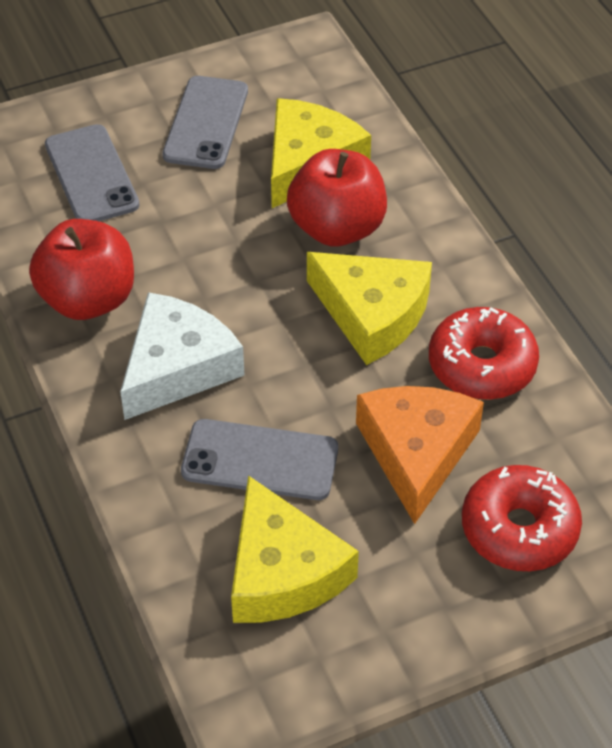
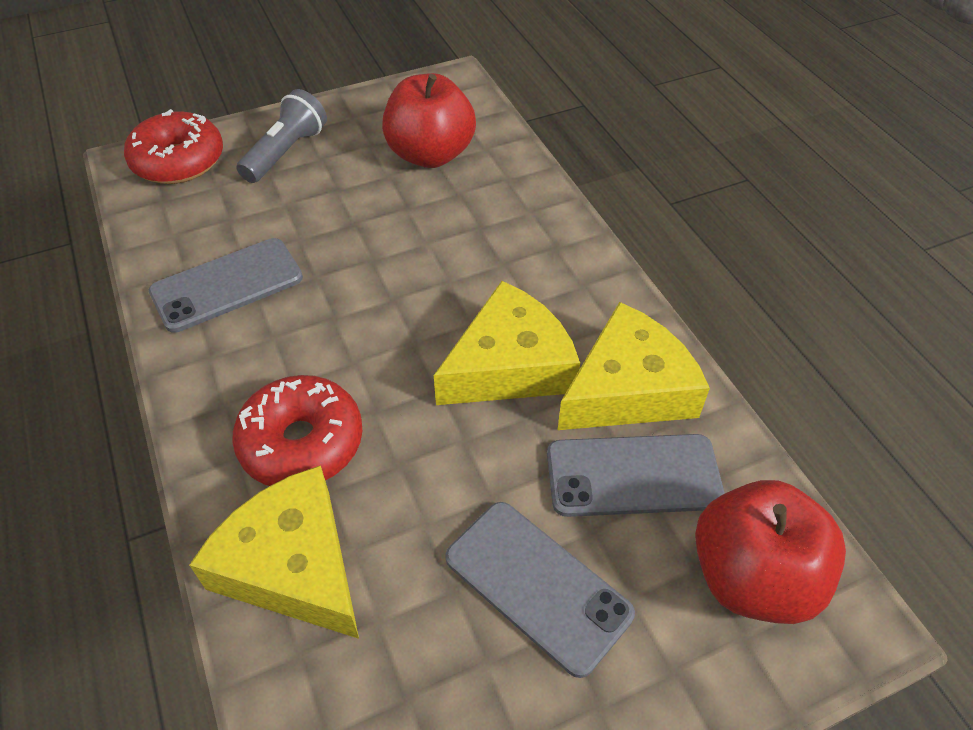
grey flashlight: none = 0 -> [236,89,327,183] = 1
orange cheese: [356,386,484,524] = 1 -> none = 0
white cheese: [120,292,244,420] = 1 -> none = 0

